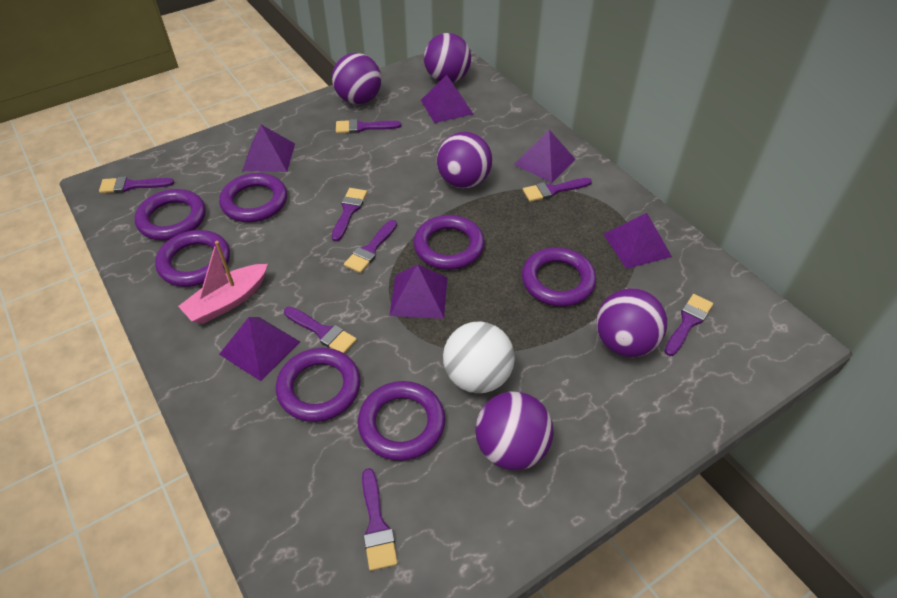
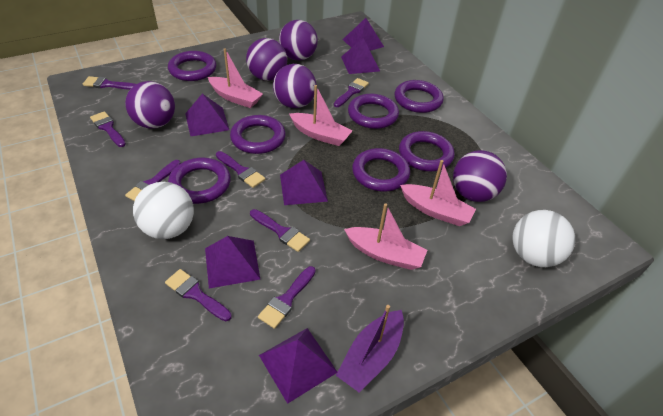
pink boat: [178,241,268,324] = 1 -> [208,48,263,108] [289,85,353,146] [344,203,427,270] [400,160,476,226] = 4
purple boat: none = 0 -> [336,305,404,393] = 1
white ball: [443,321,515,393] = 1 -> [133,182,194,239] [512,210,575,267] = 2

